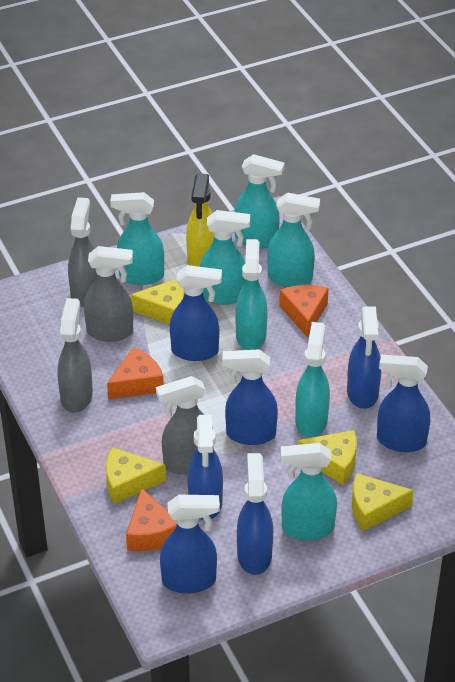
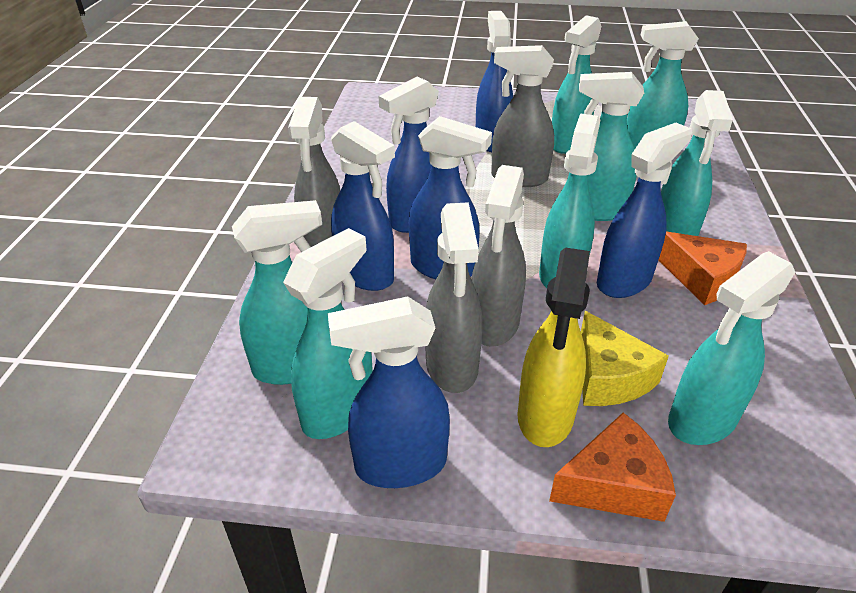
blue spray bottle: [160,495,220,594] [170,265,222,361] [188,415,223,520] [222,349,278,445] [237,453,273,575] [347,307,381,409] [377,354,430,452] = 7 -> [328,296,450,488] [331,121,395,291] [379,76,439,233] [409,116,492,279] [476,11,513,152] [597,123,692,298] = 6
orange cheese: [107,347,164,399] [126,488,177,551] [279,285,329,338] = 3 -> [549,413,676,522] [659,231,747,305] = 2
turquoise spray bottle: [110,192,164,285] [200,210,250,305] [234,154,285,249] [235,239,268,350] [267,193,320,287] [280,443,337,540] [295,322,330,438] = 7 -> [232,200,322,385] [283,228,373,439] [539,113,600,288] [552,15,602,154] [579,72,644,221] [627,21,699,149] [661,90,733,236] [668,251,795,445] = 8
yellow cheese: [106,447,166,504] [130,279,184,325] [298,430,357,485] [352,473,414,531] = 4 -> [581,311,669,406] = 1

